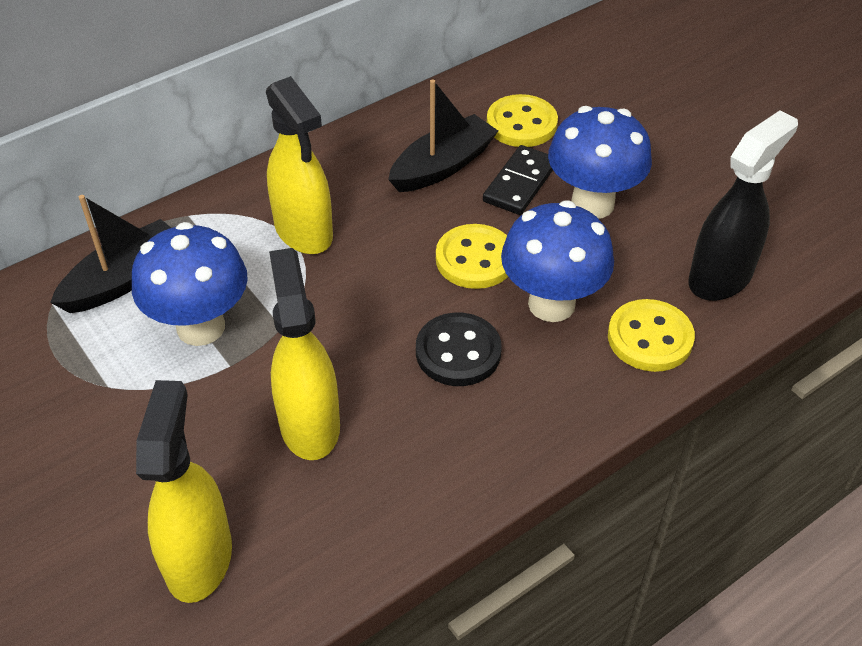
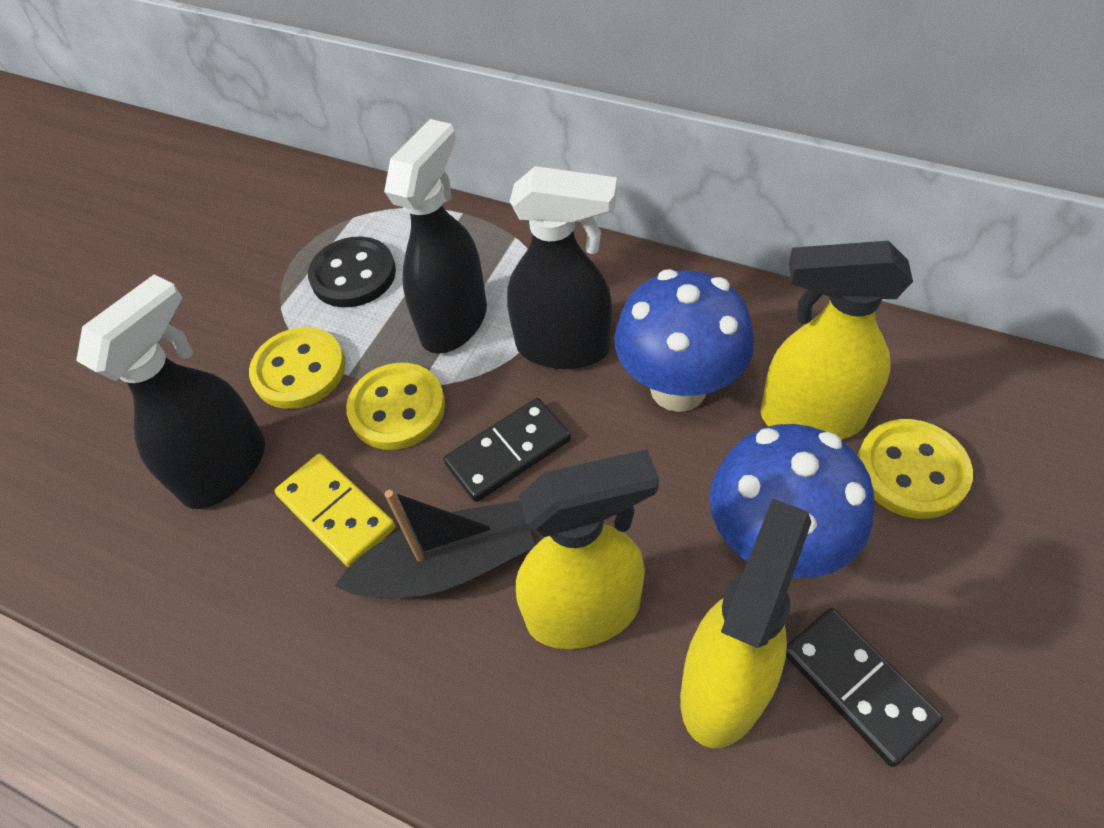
black boat: [50,195,171,313] [388,79,498,192] = 2 -> [335,490,535,598] = 1
black domino: [483,145,553,215] = 1 -> [443,398,571,502] [786,608,943,767] = 2
black spray bottle: [688,110,798,301] = 1 -> [76,274,265,509] [384,119,487,354] [507,166,617,369] = 3
blue mushroom: [132,222,248,346] [501,200,614,322] [548,106,652,219] = 3 -> [614,269,754,412] [709,424,874,578] = 2
yellow domino: none = 0 -> [275,454,395,567] = 1

